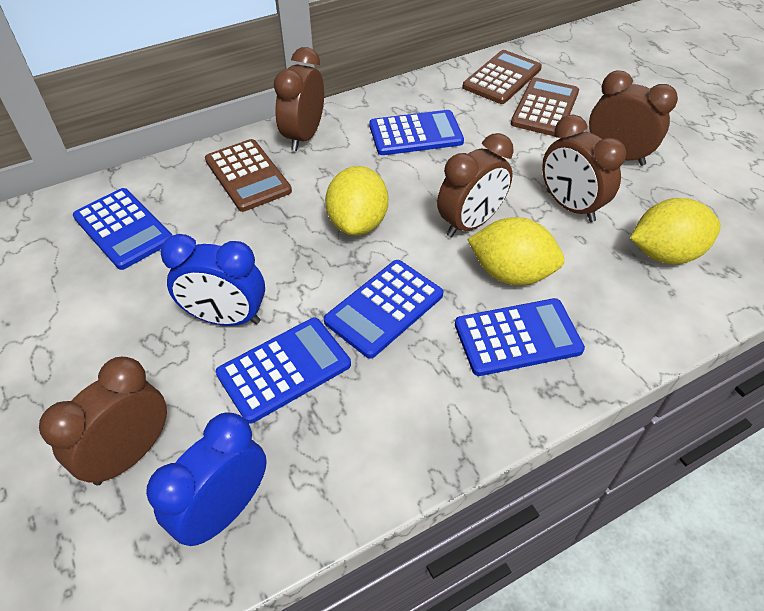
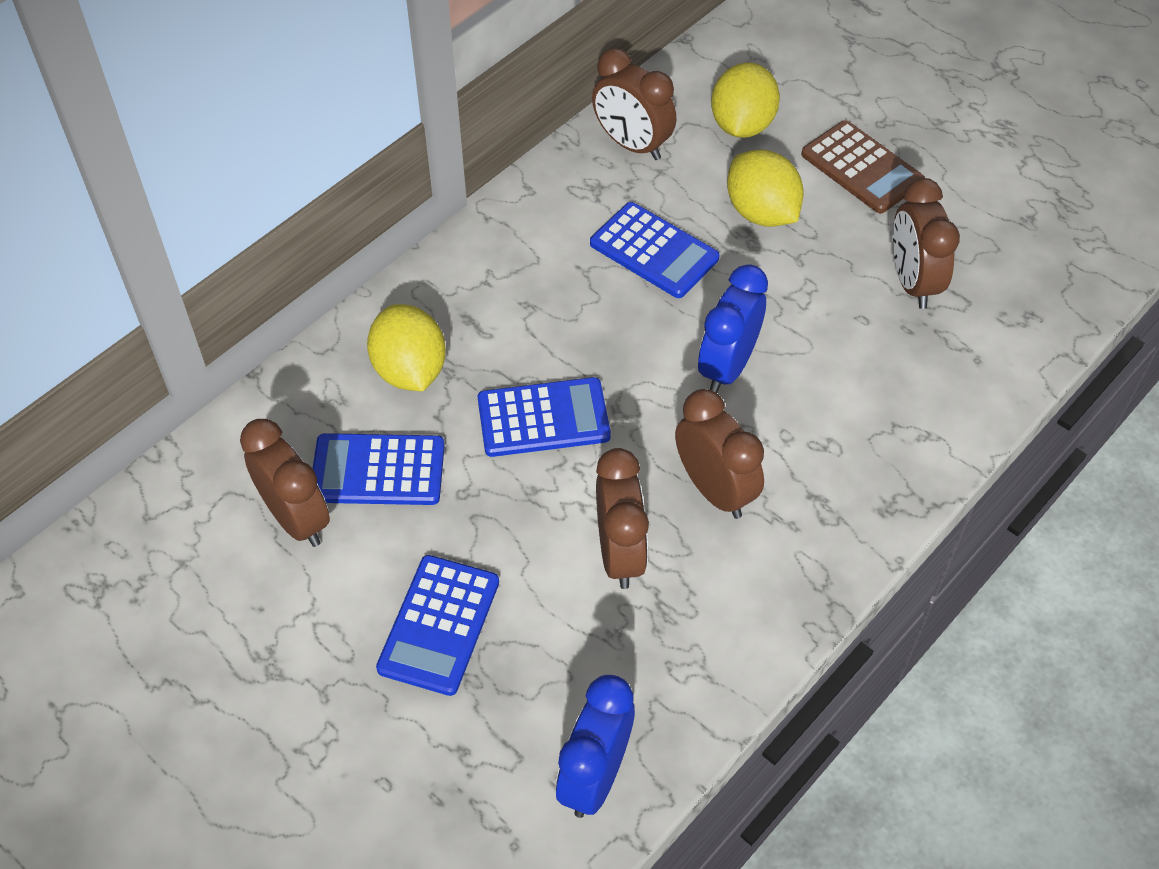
blue calculator: [73,188,173,270] [216,318,351,424] [324,260,443,359] [369,110,464,155] [455,298,585,376] = 5 -> [313,433,445,505] [376,555,499,696] [478,377,611,457] [590,202,720,298] = 4
brown calculator: [205,139,292,212] [463,50,542,104] [511,77,579,136] = 3 -> [801,120,925,213] = 1

